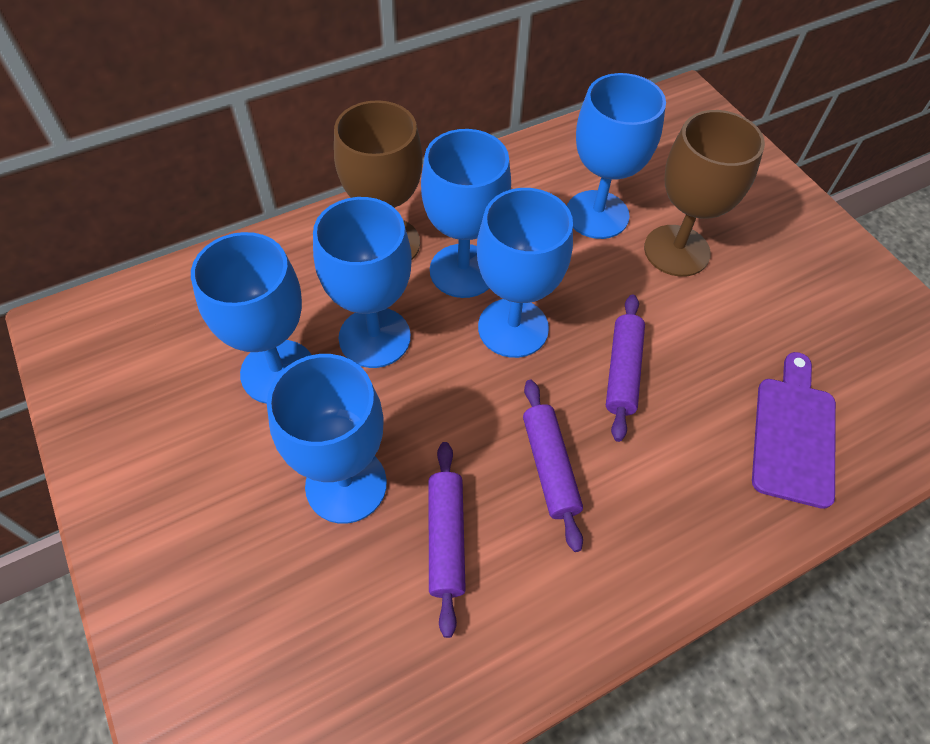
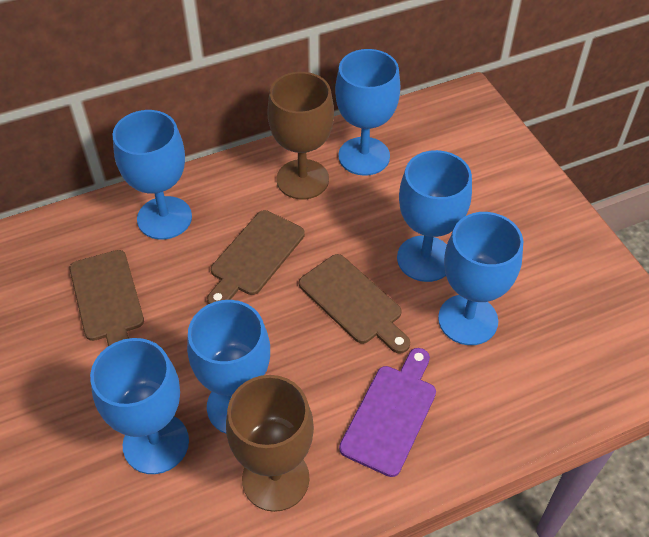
brown cutting board: none = 0 -> [70,250,144,346] [207,210,305,304] [299,254,410,354] = 3
purple rolling pin: [429,442,466,638] [523,380,583,552] [606,295,645,442] = 3 -> none = 0

